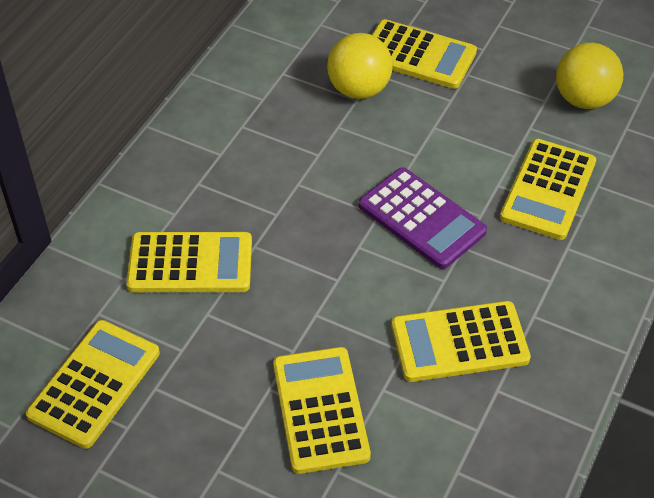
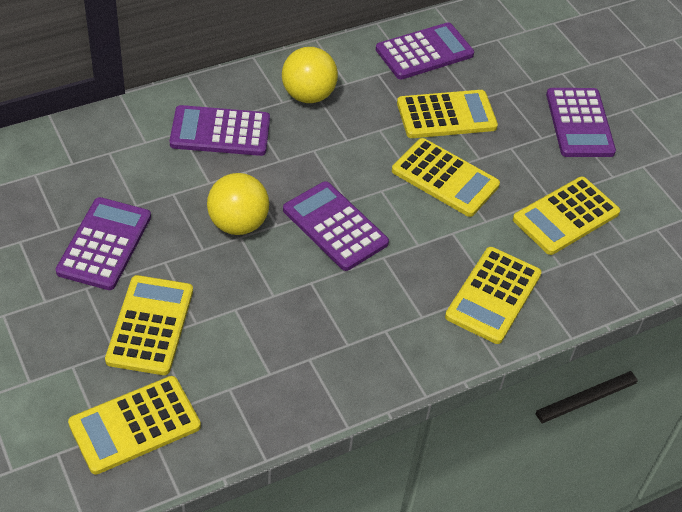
purple calculator: [359,168,487,269] = 1 -> [56,197,151,290] [170,105,270,156] [283,181,389,271] [376,22,474,79] [546,88,616,157] = 5

